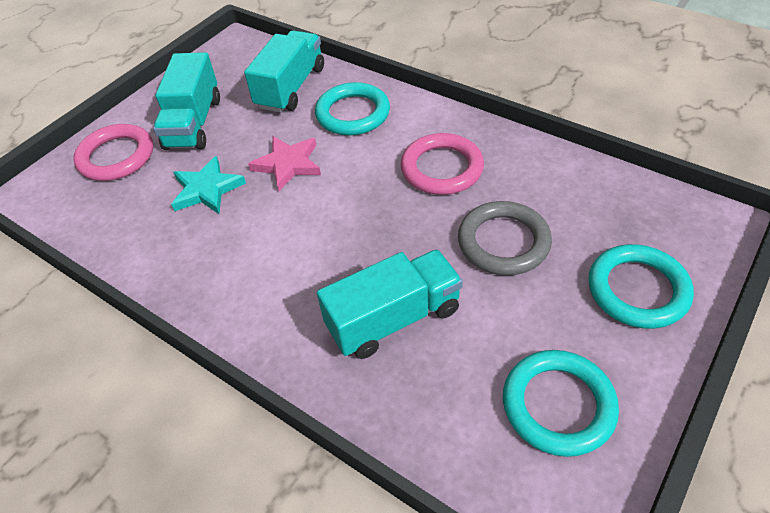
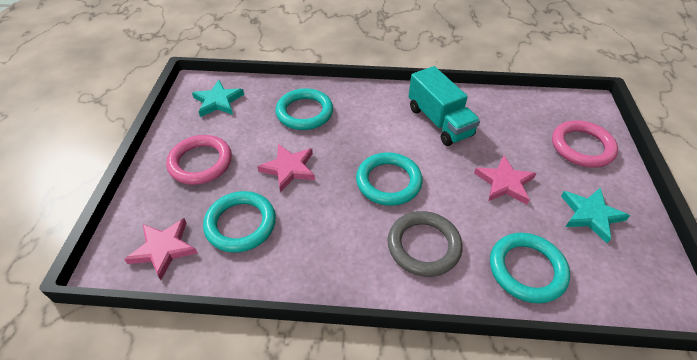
pink star: [248,136,321,191] = 1 -> [124,218,198,280] [257,144,315,192] [474,155,536,205] = 3
turquoise ring: [315,82,390,135] [503,350,619,457] [588,244,694,329] = 3 -> [203,191,276,253] [275,88,333,130] [356,152,423,206] [490,233,570,303] = 4
turquoise star: [171,156,246,214] = 1 -> [192,80,244,117] [561,188,630,243] = 2
turquoise truck: [153,52,220,150] [244,30,324,113] [317,249,463,359] = 3 -> [409,66,480,146] = 1

